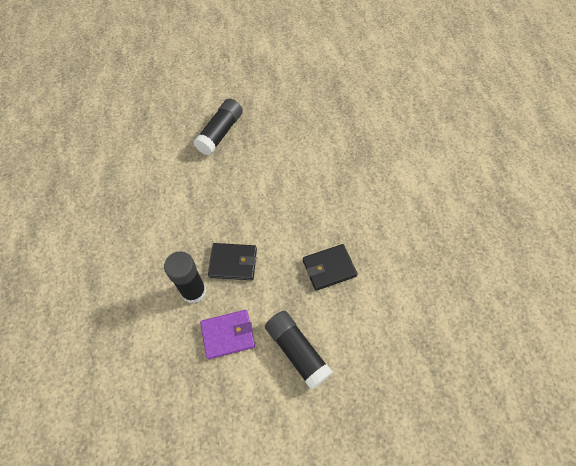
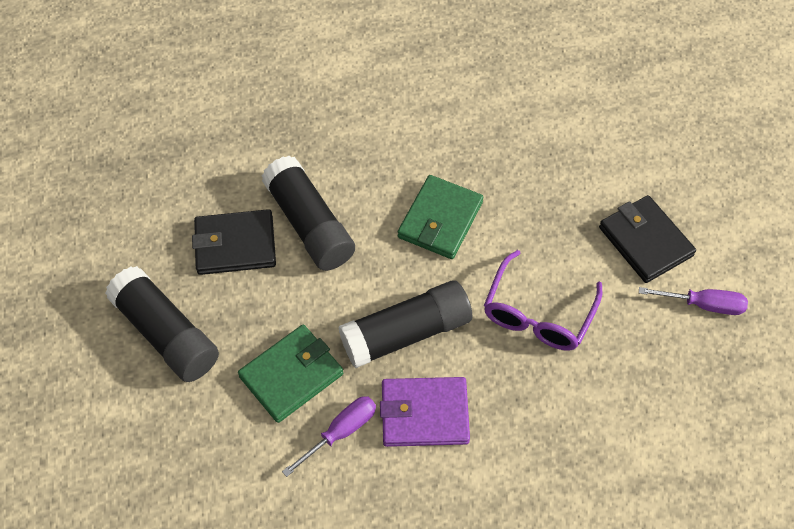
green wallet: none = 0 -> [238,325,343,423] [398,175,483,259] = 2
purple glasses: none = 0 -> [484,250,603,350] = 1
purple screwdriver: none = 0 -> [282,396,376,477] [639,287,748,315] = 2

